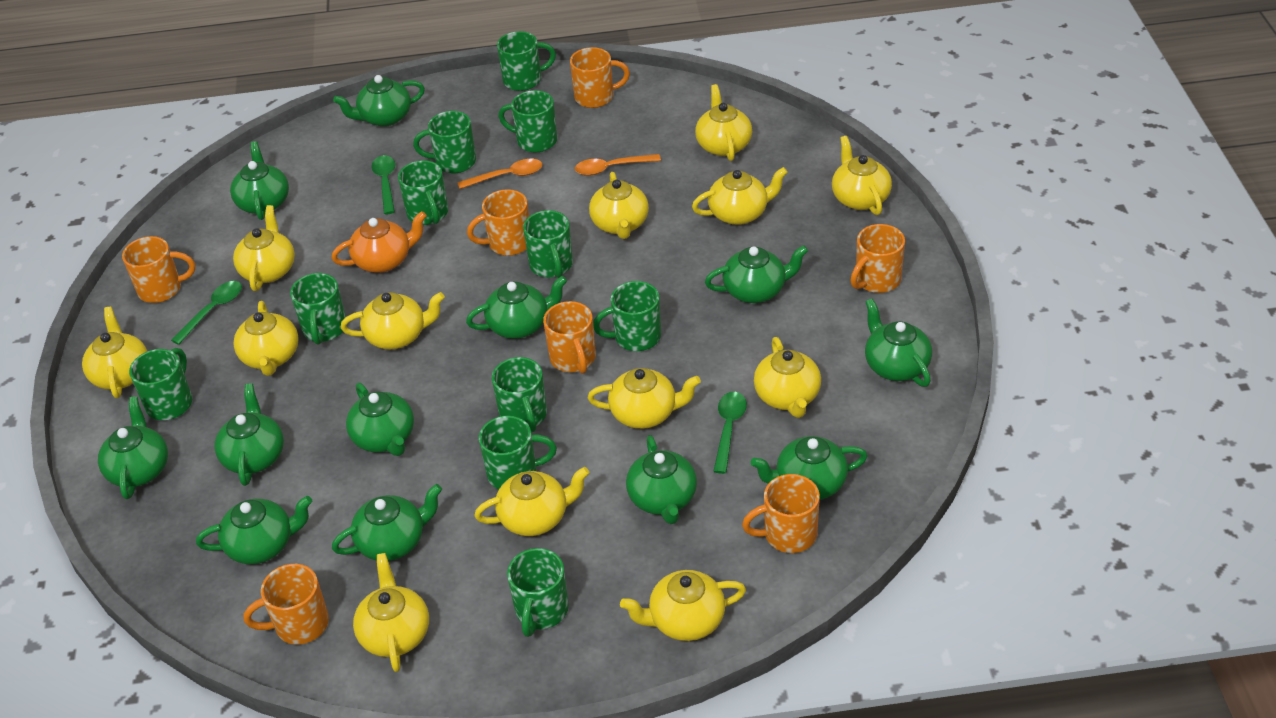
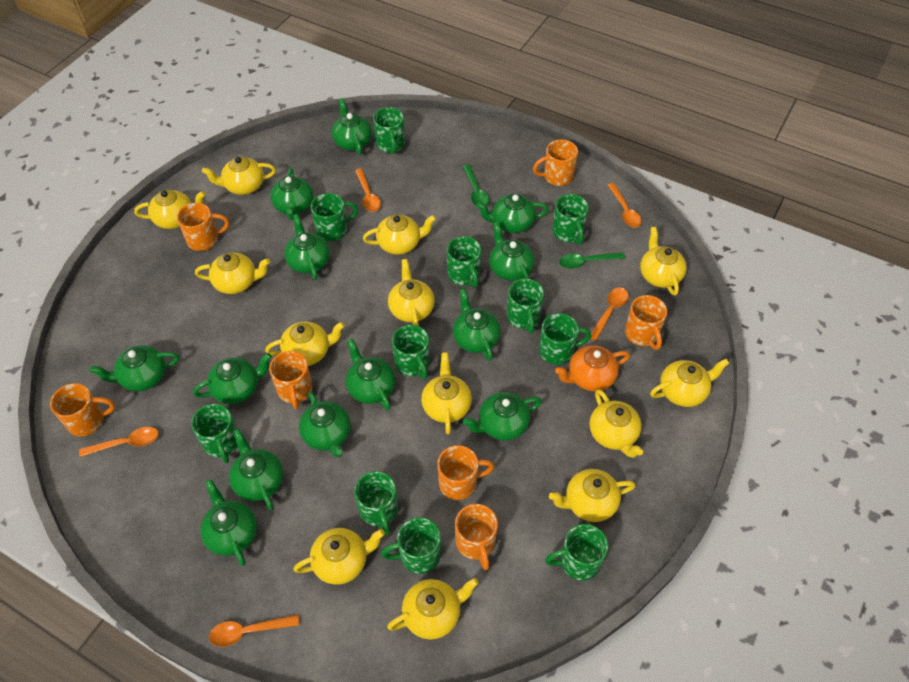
green spoon: [171,281,242,345] [372,155,395,214] [713,392,747,474] = 3 -> [463,164,490,206] [559,253,625,269] = 2
green teapot: [98,397,168,499] [196,496,312,564] [215,384,284,486] [230,141,289,220] [332,484,442,561] [333,75,425,127] [346,383,414,456] [466,276,567,339] [626,435,697,524] [705,245,808,303] [751,436,868,500] [865,299,932,387] = 12 -> [90,345,179,391] [193,353,272,404] [200,479,257,566] [229,429,283,510] [270,168,314,220] [284,214,330,280] [299,391,351,458] [332,98,372,155] [346,339,396,411] [453,289,501,361] [463,392,542,441] [476,194,549,233] [489,222,535,281] = 13
orange spoon: [457,159,542,189] [575,154,661,176] = 2 -> [79,427,159,457] [209,615,299,647] [355,169,381,212] [590,287,629,341] [608,183,642,228] = 5

